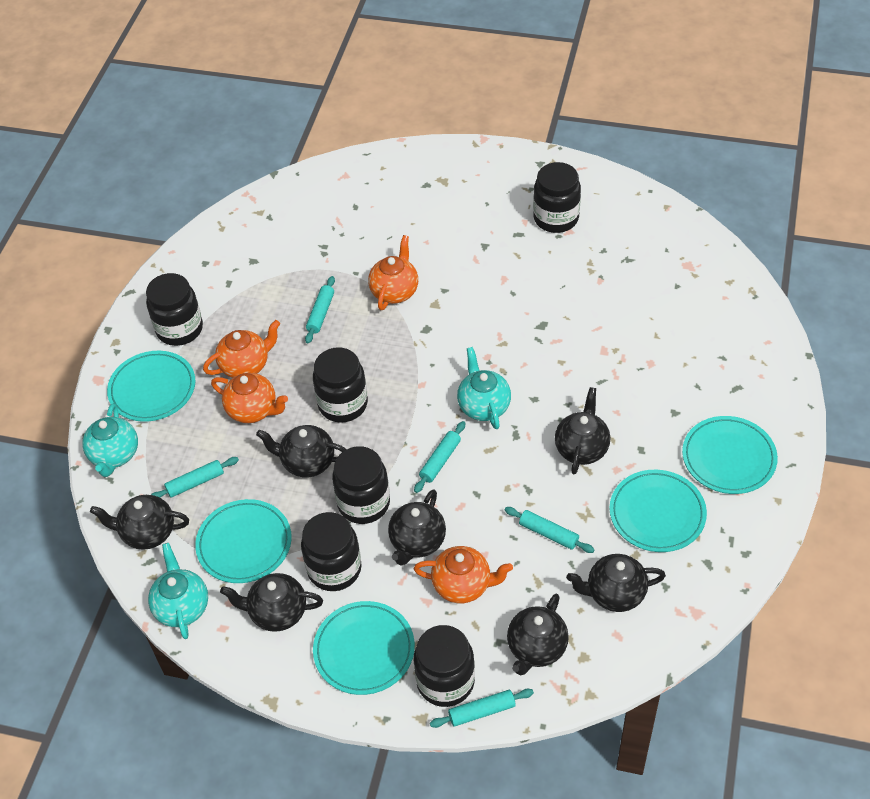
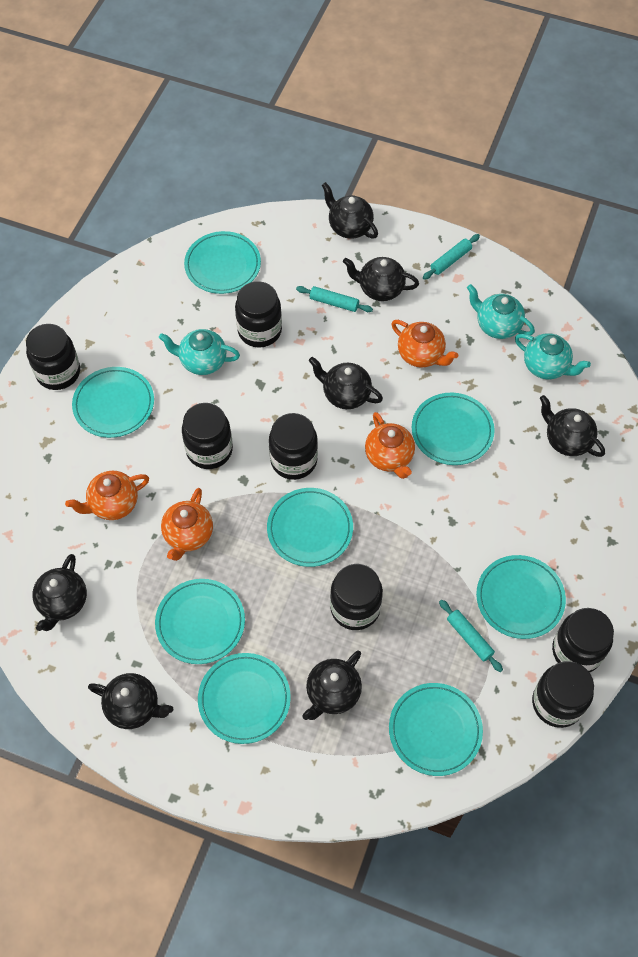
black jar: [146,273,203,346] [301,512,362,591] [313,347,368,423] [332,446,390,524] [414,625,475,707] [533,162,581,233] = 6 -> [26,324,80,390] [182,403,233,469] [235,281,282,348] [269,413,318,480] [330,564,383,630] [532,661,594,728] [552,608,614,673] = 7
turquoise plate: [107,351,196,422] [195,499,292,583] [313,601,415,695] [609,470,707,552] [682,416,778,494] = 5 -> [72,367,154,438] [155,579,245,664] [184,231,261,294] [198,653,291,744] [267,488,353,567] [389,683,483,776] [412,393,495,465] [476,555,566,639] = 8
turquoise rolling pin: [151,457,239,498] [305,276,335,344] [414,421,466,493] [430,689,534,728] [505,507,595,553] = 5 -> [296,286,373,312] [423,234,480,280] [439,600,503,672] = 3

